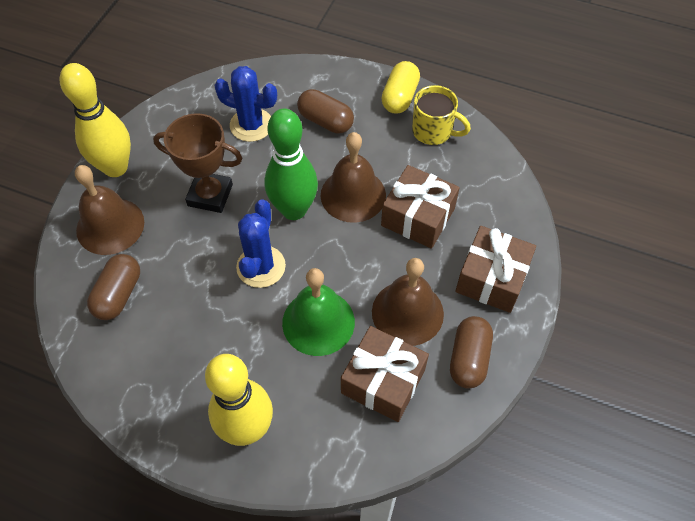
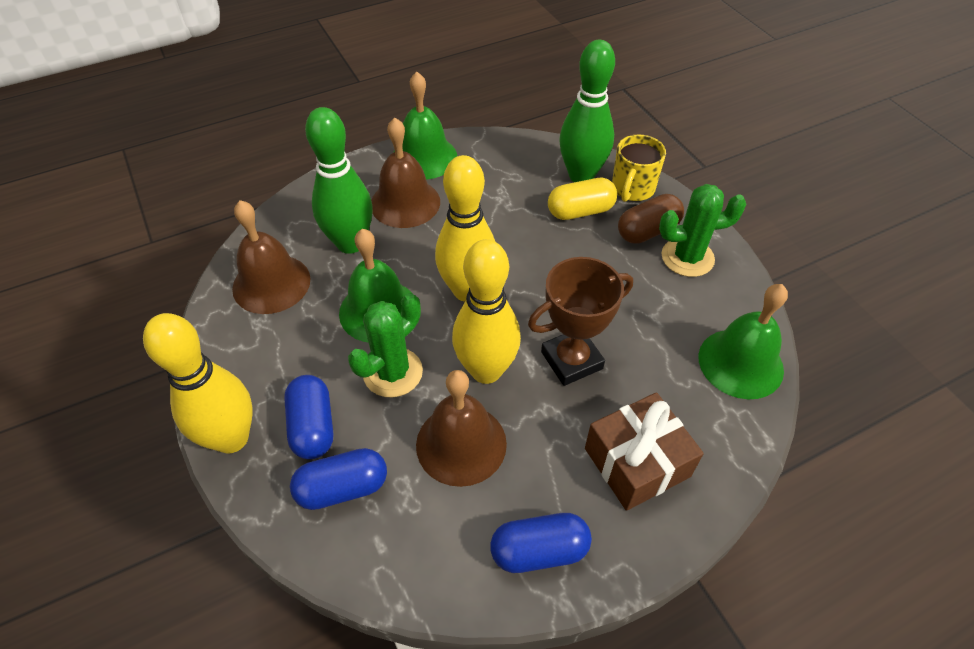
blue cactus: [214,66,277,142] [236,199,286,288] = 2 -> none = 0
blue capsule: none = 0 -> [284,375,333,459] [290,448,387,510] [490,513,592,573] = 3
brown capsule: [87,254,140,320] [297,89,354,133] [450,316,493,388] = 3 -> [618,194,684,244] = 1
brown gift: [341,326,429,422] [381,165,460,249] [455,226,536,313] = 3 -> [585,392,704,511] = 1
green bell: [282,268,355,356] = 1 -> [339,229,413,342] [393,72,457,180] [698,284,788,399] = 3
green bowling pin: [264,109,318,220] = 1 -> [305,107,373,254] [559,40,615,182] = 2
green cactus: none = 0 -> [348,293,423,398] [659,184,746,277] = 2
yellow bowling pin: [60,63,131,177] [205,354,273,446] = 2 -> [143,313,253,453] [435,155,495,302] [452,239,521,384] = 3

